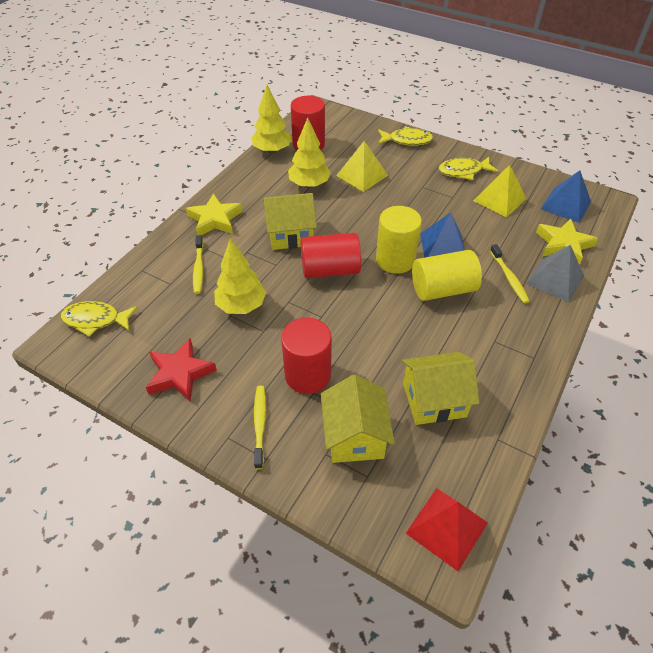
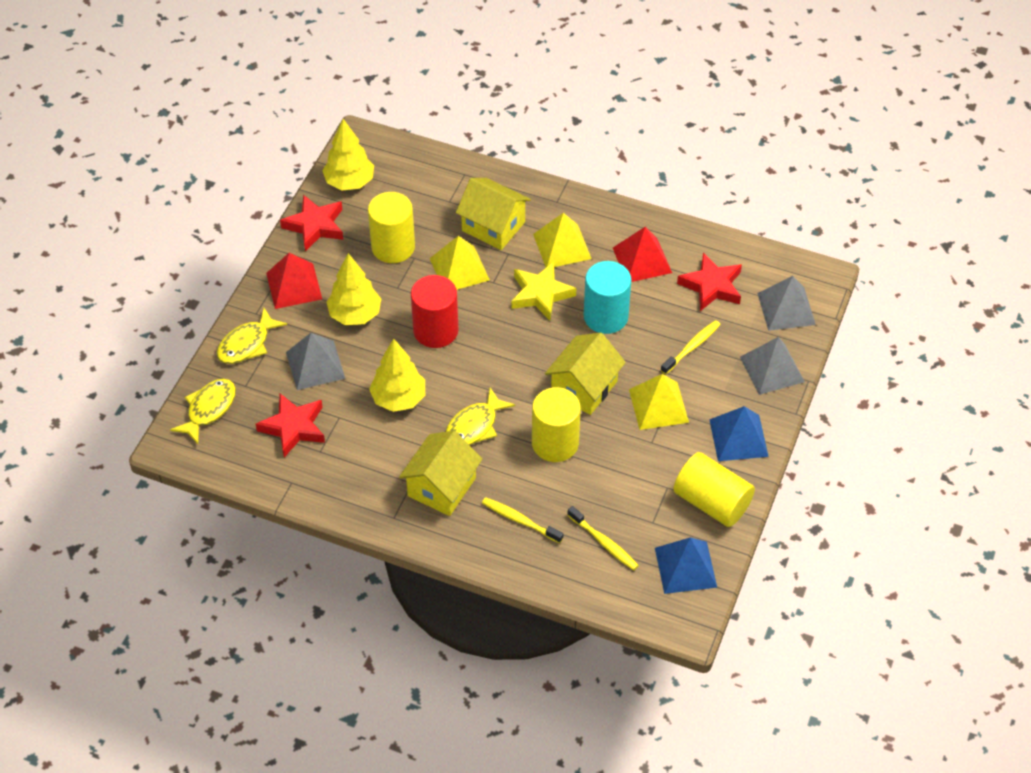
grey pyramid: [526,245,584,302] = 1 -> [286,333,346,390] [740,337,805,395] [757,276,816,331] = 3
red cylinder: [281,318,332,394] [291,96,325,151] [301,233,361,278] = 3 -> [411,275,459,348] = 1
red pyramid: [406,488,488,571] = 1 -> [266,253,322,309] [613,227,672,282] = 2
red star: [146,338,217,402] = 1 -> [256,393,325,457] [280,195,343,251] [677,252,742,311] = 3
turquoise cylinder: none = 0 -> [584,261,632,334] = 1
yellow cylinder: [376,206,422,274] [412,250,482,301] = 2 -> [368,192,415,263] [532,387,581,462] [673,452,755,527] = 3
yellow pyramid: [336,141,388,192] [473,165,526,218] = 2 -> [430,236,490,290] [533,213,592,267] [629,374,689,430] = 3
yellow star: [186,193,243,235] [536,219,598,265] = 2 -> [511,262,576,320] = 1

